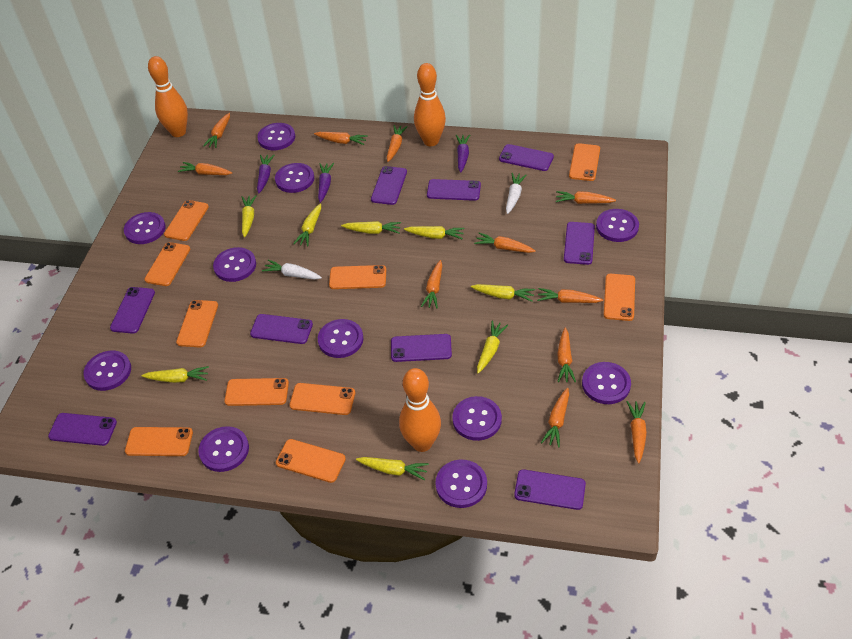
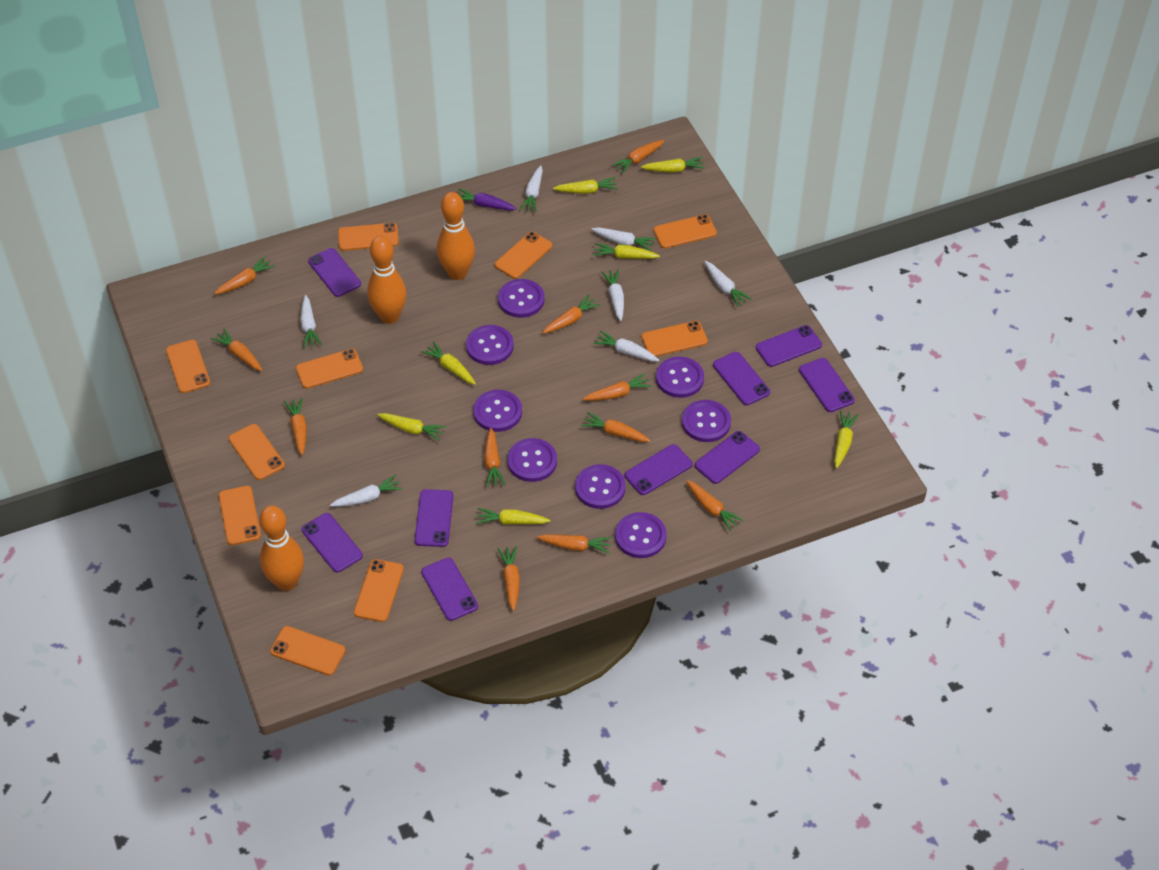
purple button: [83,351,131,391] [124,212,166,244] [198,426,249,472] [213,247,256,282] [257,123,295,150] [275,163,314,193] [318,319,363,358] [435,460,487,508] [452,396,502,441] [582,362,631,404] [596,209,639,242] = 11 -> [466,325,514,365] [473,390,522,432] [498,279,544,318] [507,438,557,482] [575,464,626,509] [615,512,667,558] [656,357,704,398] [682,400,731,442] = 8
purple carrot: [257,155,274,193] [318,163,334,203] [456,135,470,173] = 3 -> [458,189,517,211] = 1
white carrot: [262,260,322,280] [506,173,526,214] = 2 -> [300,295,322,348] [330,475,403,507] [519,165,543,212] [591,227,656,251] [593,331,660,361] [602,269,624,321] [705,261,752,307] = 7
yellow carrot: [142,366,209,383] [242,195,257,237] [293,204,321,246] [341,221,401,234] [356,457,429,480] [404,226,465,239] [471,284,535,302] [477,321,508,374] = 8 -> [377,413,446,441] [421,341,476,385] [476,508,550,525] [553,177,618,194] [593,243,660,259] [641,157,705,173] [834,411,858,468] = 7

